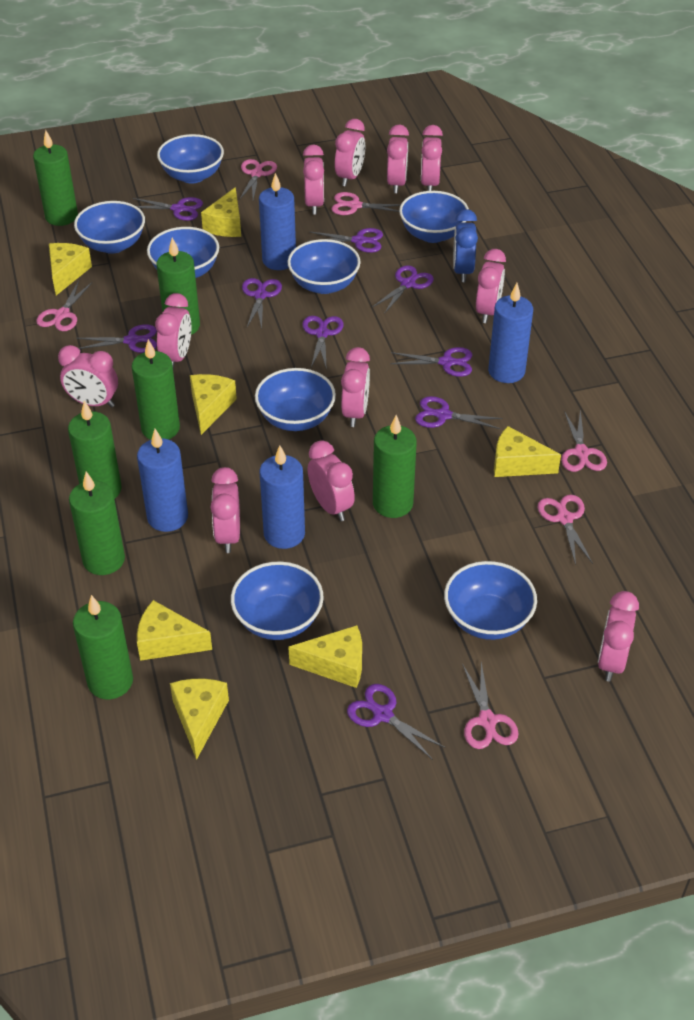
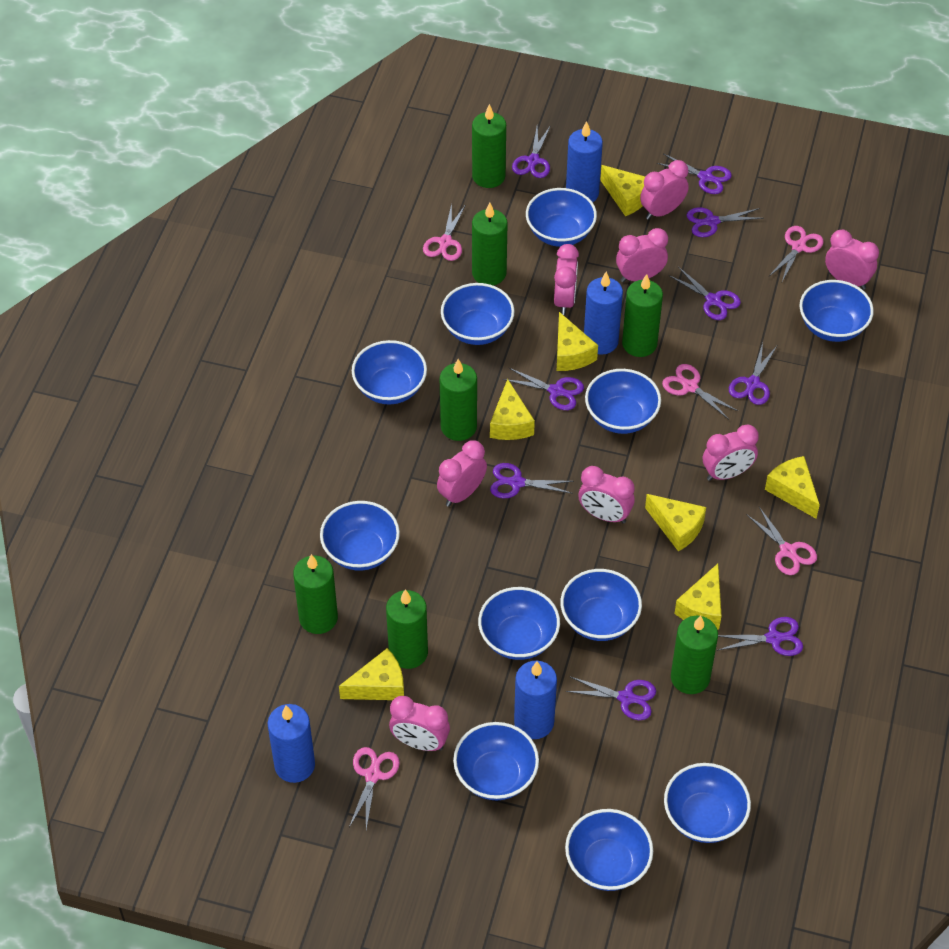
blue bowl: [74,201,145,254] [147,227,219,278] [157,134,224,184] [231,561,324,640] [255,368,336,431] [288,239,361,294] [399,191,469,243] [444,561,537,640] = 8 -> [320,501,400,571] [352,340,427,404] [441,283,515,345] [453,722,539,800] [478,587,560,660] [526,188,597,247] [560,569,642,641] [565,809,653,891] [585,369,661,434] [664,763,751,843] [799,280,874,342] = 11
blue clock: [453,209,478,282] = 1 -> none = 0
pink clock: [58,345,118,408] [155,293,191,369] [211,467,240,553] [303,144,324,214] [308,440,355,521] [335,119,365,186] [341,347,370,427] [387,124,409,193] [421,125,443,191] [476,249,506,323] [598,591,639,682] = 11 -> [389,696,450,751] [437,440,487,507] [554,244,579,315] [579,466,635,523] [616,228,668,282] [640,160,689,220] [703,424,759,481] [825,230,879,290] = 8
pink scissors: [36,281,92,331] [240,159,277,200] [331,192,401,215] [462,662,518,749] [537,495,593,565] [561,410,607,472] = 6 -> [349,747,400,830] [423,204,465,261] [662,364,738,420] [746,507,817,575] [769,226,824,282] = 5

